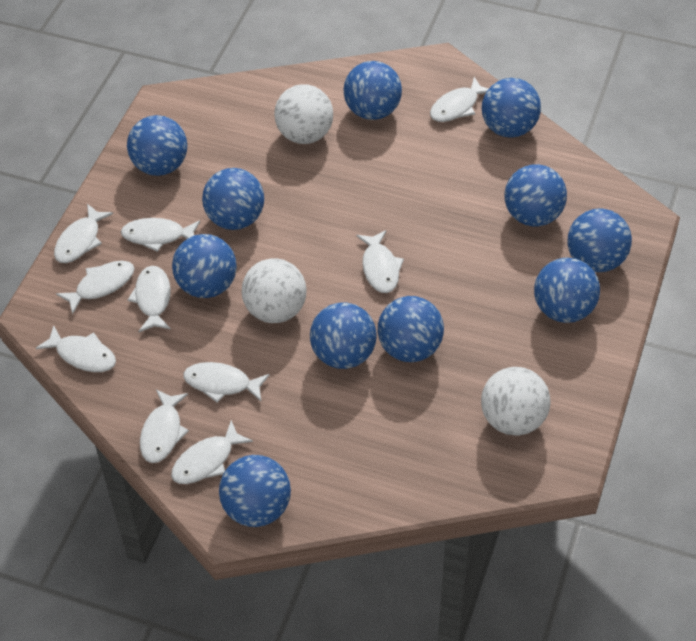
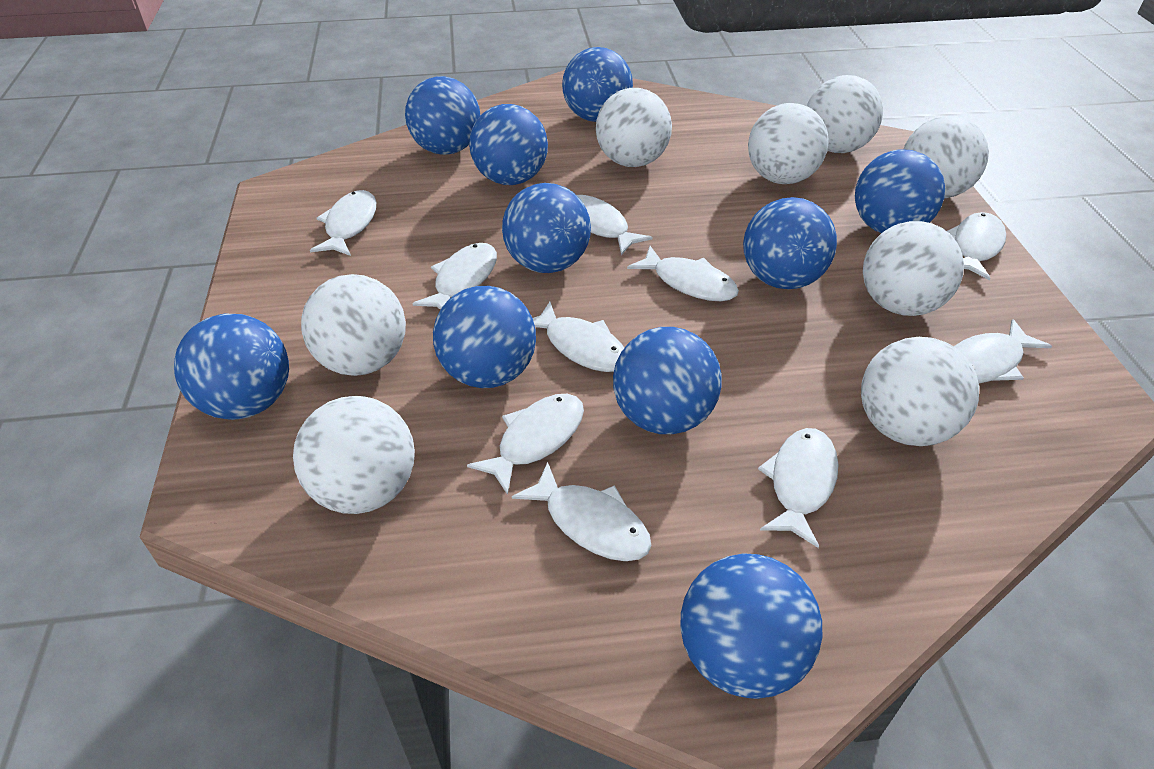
blue ball: [127,115,187,176] [172,234,237,298] [202,168,264,230] [219,455,291,527] [310,302,376,369] [344,61,402,120] [378,296,444,362] [482,78,541,138] [505,164,567,226] [534,258,600,323] [567,209,632,272] = 11 -> [174,314,289,420] [405,76,480,155] [433,286,536,388] [469,104,548,185] [502,183,591,273] [562,47,633,122] [613,327,722,434] [680,553,822,699] [743,197,837,289] [855,149,945,233] = 10
white ball: [242,258,306,323] [274,84,333,144] [481,367,550,436] = 3 -> [293,396,415,514] [301,274,406,376] [596,88,672,167] [748,103,828,184] [807,75,883,153] [861,337,979,446] [863,221,964,316] [903,116,989,198] = 8

